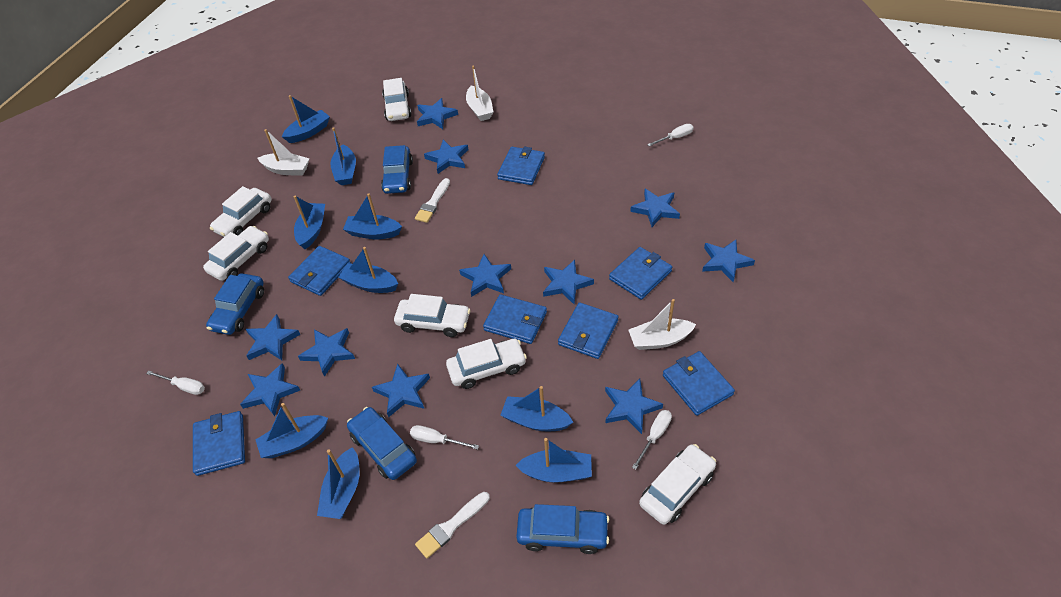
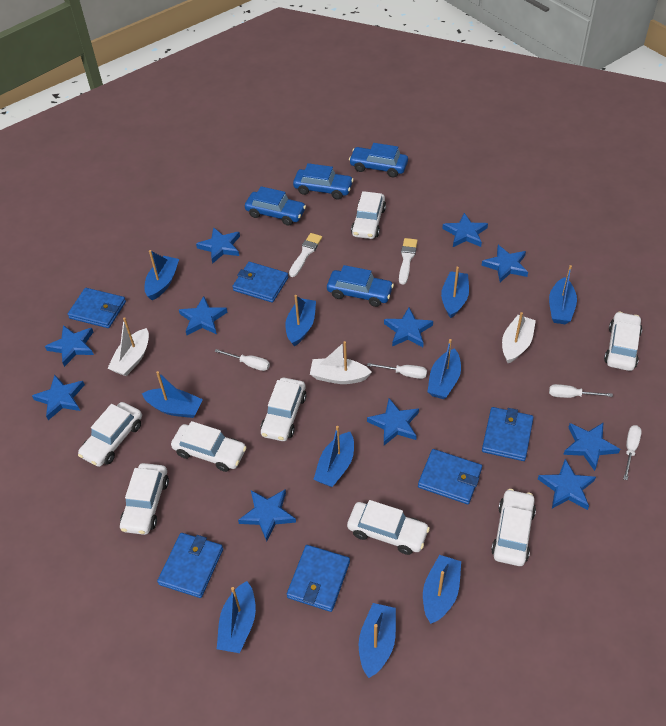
blue boat: [256,403,328,458] [282,95,330,143] [293,196,325,249] [317,447,360,519] [330,127,356,185] [338,247,398,293] [343,193,402,239] [500,386,573,431] [515,438,592,483] = 9 -> [142,371,203,418] [145,250,179,300] [217,581,256,653] [286,295,316,346] [313,426,354,487] [359,603,396,678] [423,555,461,624] [427,339,461,399] [441,267,469,318] [549,265,577,324] = 10
blue wallet: [193,411,245,476] [288,246,351,296] [483,294,547,344] [497,146,545,185] [558,302,619,359] [609,247,672,300] [663,351,735,416] = 7 -> [68,288,126,328] [157,533,223,598] [232,262,288,303] [287,545,350,612] [418,449,482,504] [482,407,534,461] = 6
white car: [203,226,269,281] [210,186,272,237] [382,78,411,121] [394,294,470,337] [446,339,527,389] [639,444,716,525] = 6 -> [78,402,142,467] [120,463,169,535] [171,421,247,472] [261,378,307,441] [347,500,430,555] [351,191,386,239] [491,489,536,566] [604,312,642,371] = 8

